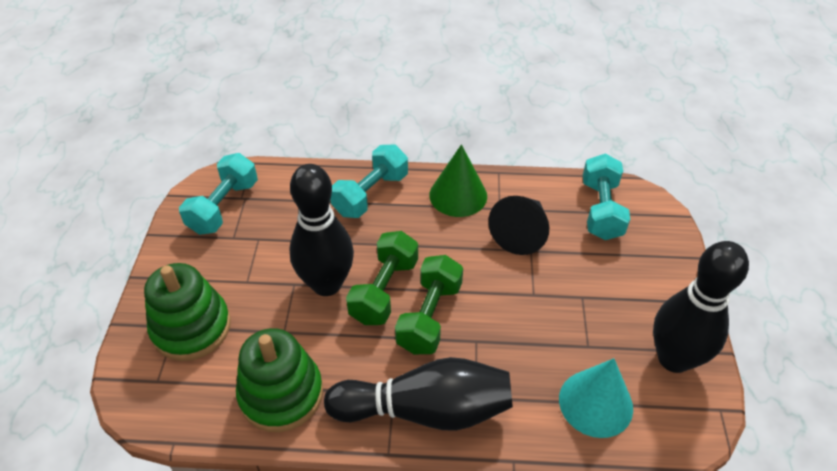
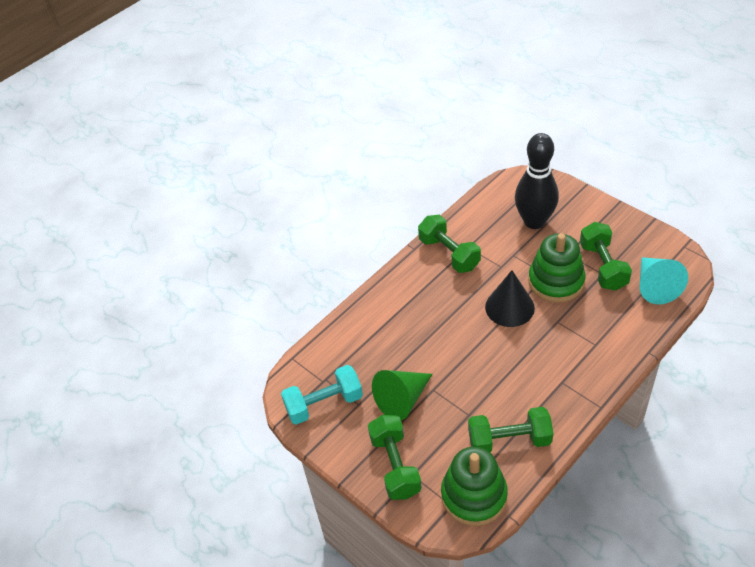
black bowling pin: [289,164,354,296] [324,357,513,431] [653,241,749,373] = 3 -> [515,133,559,229] = 1
green dumbbell: [346,231,418,325] [395,255,463,354] = 2 -> [368,415,422,500] [418,215,481,273] [468,407,554,452] [580,222,632,291] = 4
turquoise dumbbell: [179,153,258,235] [330,145,408,218] [583,154,630,240] = 3 -> [281,365,363,425] = 1

